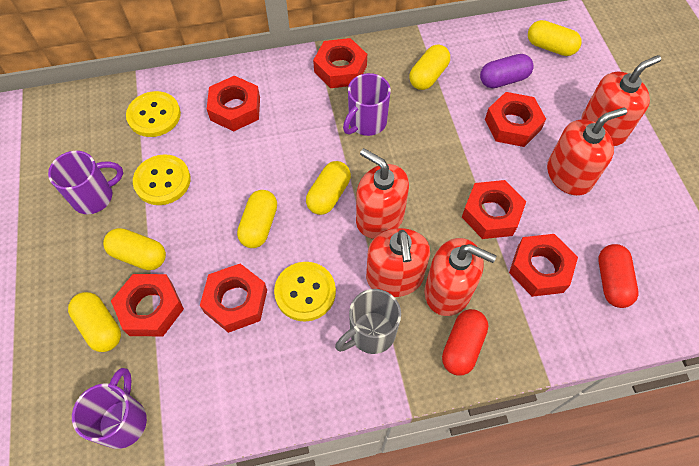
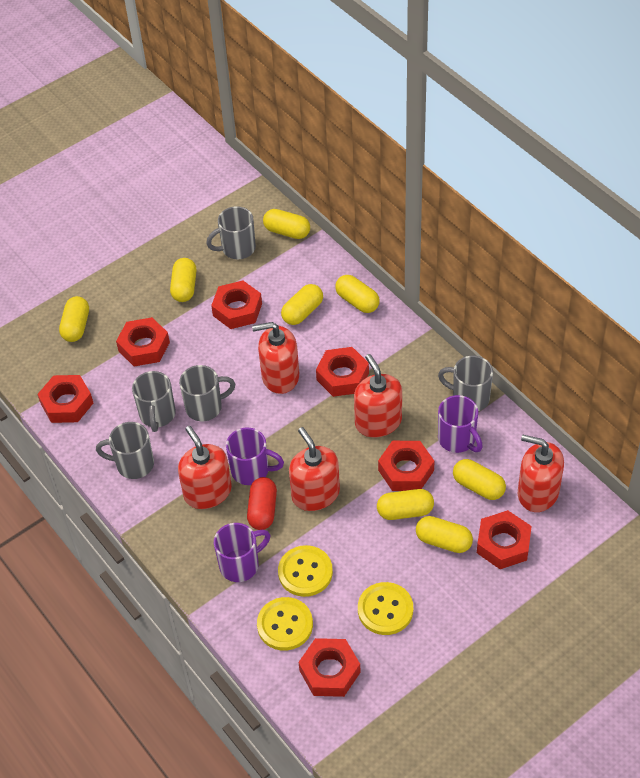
grey mug: [335,289,401,354] = 1 -> [96,422,154,479] [132,371,176,432] [179,365,235,421] [206,206,256,259] [438,356,493,411] = 5
purple capsule: [480,54,533,88] = 1 -> none = 0
red capsule: [442,309,488,375] [598,244,638,308] = 2 -> [247,477,277,530] = 1
yellow capsule: [68,292,121,352] [103,228,166,270] [237,190,277,248] [306,161,351,215] [409,45,450,90] [528,20,582,56] = 6 -> [59,296,89,342] [170,258,197,302] [263,209,310,239] [281,284,323,325] [335,275,380,313] [377,489,434,520] [416,516,473,553] [453,459,506,500] = 8

